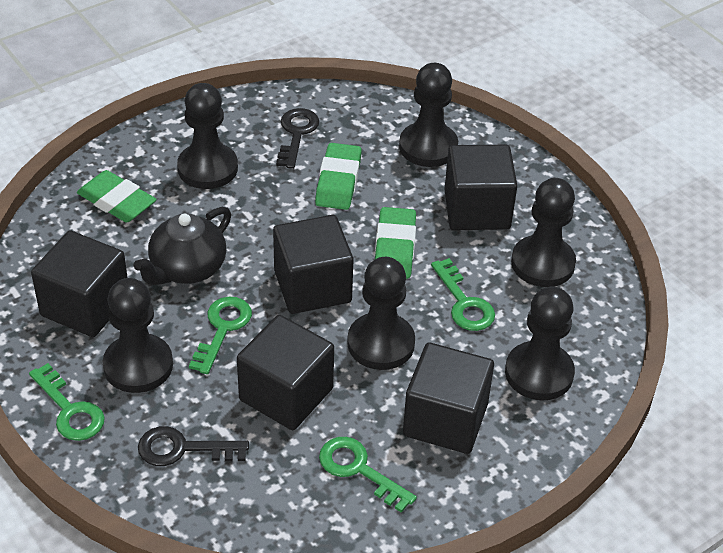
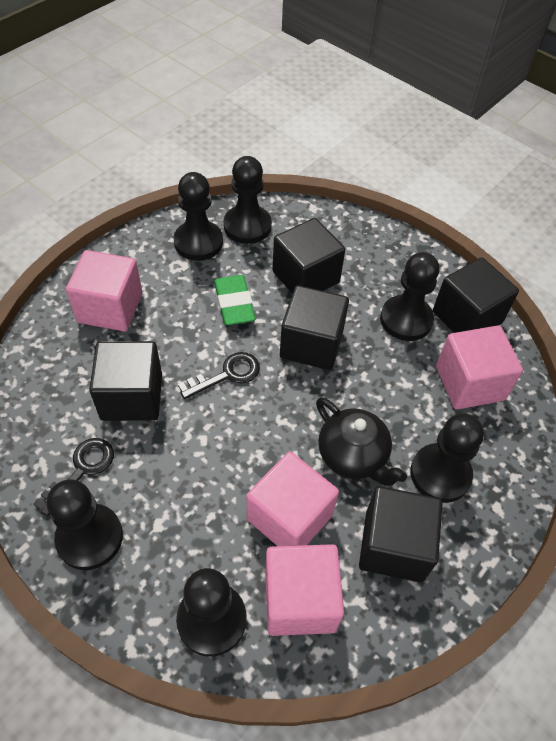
green eraser: [77,170,157,223] [315,143,362,210] [375,207,416,279] = 3 -> [214,275,256,325] = 1
green key: [29,363,105,441] [189,297,252,374] [319,437,417,513] [431,258,495,331] = 4 -> none = 0
pink cube: none = 0 -> [66,250,142,331] [247,452,339,546] [265,544,344,636] [436,325,523,410] = 4

